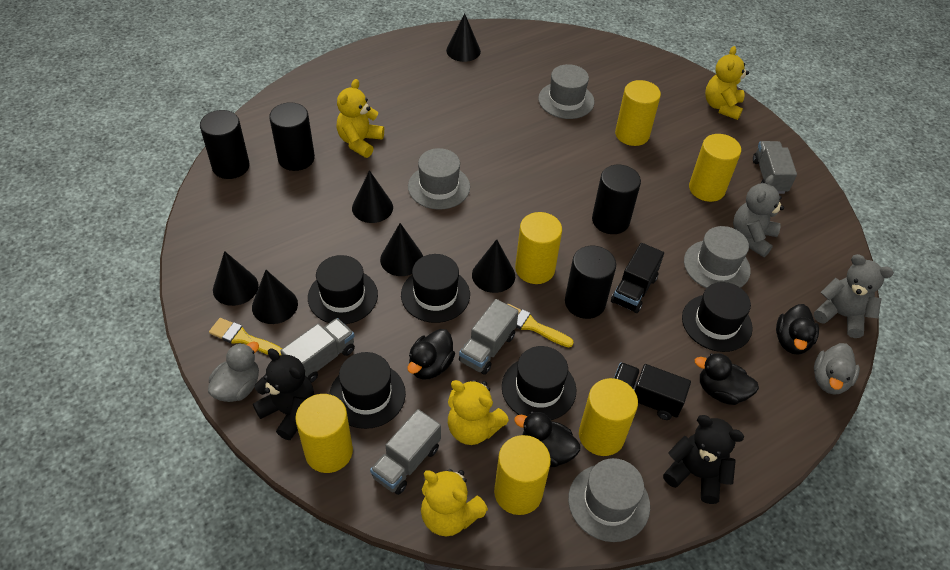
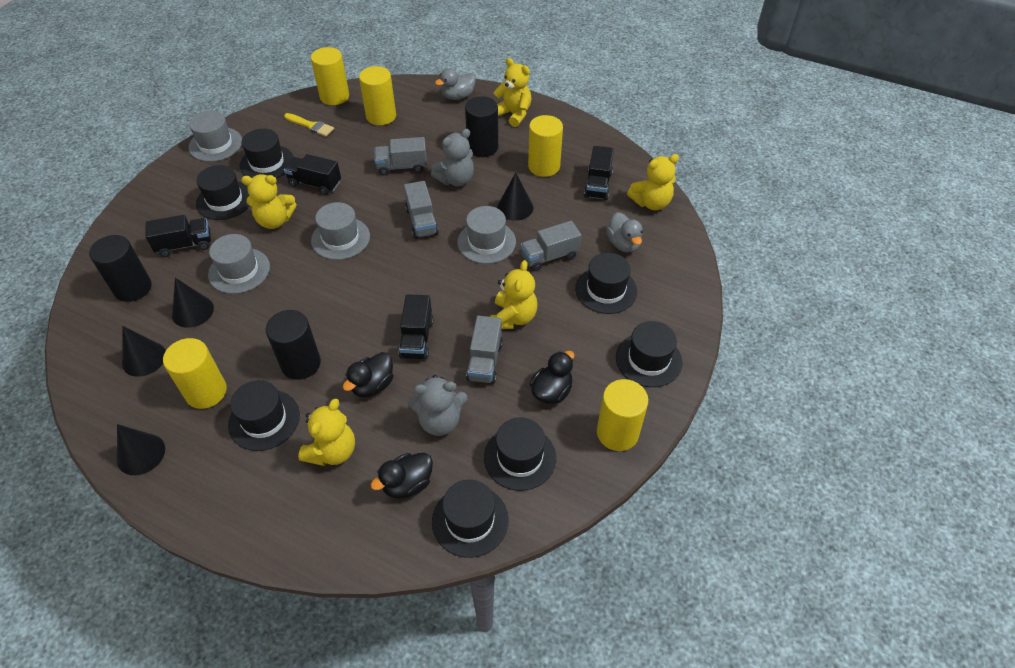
black cone: [213,251,259,306] [252,270,298,324] [352,170,393,223] [380,223,423,276] [446,13,481,62] [472,239,515,293] = 6 -> [117,424,165,475] [122,326,166,377] [172,278,214,328] [497,172,533,221] = 4
black cylinder: [200,110,250,179] [269,102,315,171] [565,246,616,319] [592,165,641,234] = 4 -> [89,235,152,302] [266,310,321,380] [465,97,498,157] = 3
black duck: [408,329,455,379] [514,412,581,467] [695,353,759,405] [776,304,819,355] = 4 -> [343,352,394,397] [371,453,433,498] [530,351,575,404] = 3
black hat: [308,255,378,324] [329,352,406,429] [401,254,470,323] [502,346,576,420] [682,282,753,352] = 5 -> [196,165,250,220] [228,380,300,451] [240,129,294,179] [432,480,509,558] [484,417,556,491] [575,253,637,314] [616,321,682,387] = 7
black teddy bear: [253,348,314,440] [663,415,744,504] = 2 -> none = 0
black truck: [611,243,664,313] [614,362,691,420] = 2 -> [145,215,211,257] [284,154,341,195] [399,294,434,360] [584,146,614,200] = 4
yellow brush: [209,318,282,355] [508,304,574,347] = 2 -> [284,113,334,137] = 1
yellow cylinder: [295,394,353,473] [494,435,551,515] [515,212,562,284] [579,378,638,456] [615,80,661,146] [689,134,741,202] = 6 -> [163,338,227,409] [311,47,349,105] [359,66,396,125] [528,115,563,177] [597,379,648,451] = 5
yellow teddy bear: [336,79,384,158] [421,469,488,536] [448,380,509,445] [705,46,749,120] = 4 -> [241,174,297,229] [298,399,355,466] [490,260,538,329] [493,58,532,127] [627,154,679,210] = 5

